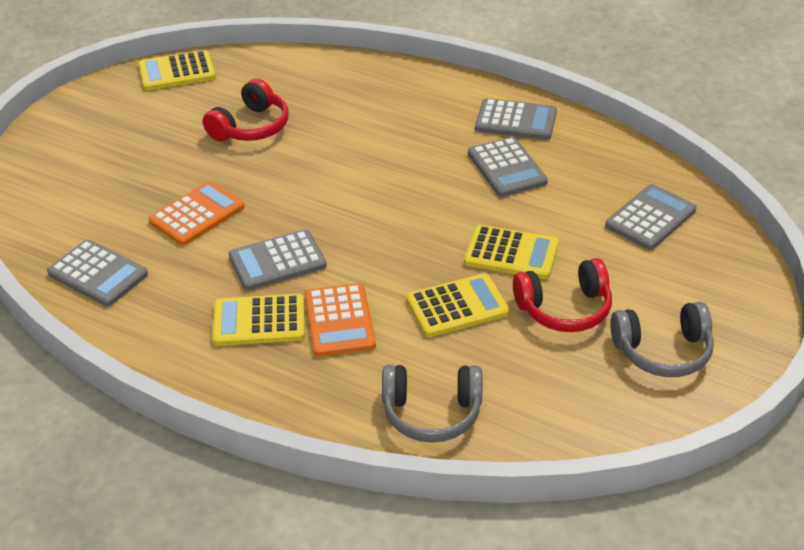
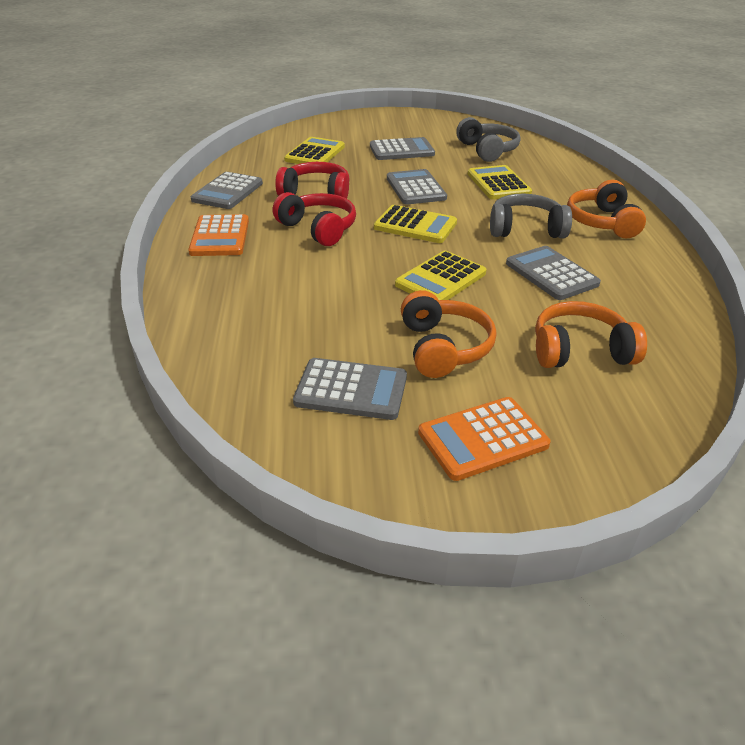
orange headphones: none = 0 -> [401,290,496,378] [535,301,647,368] [567,180,646,239] = 3

